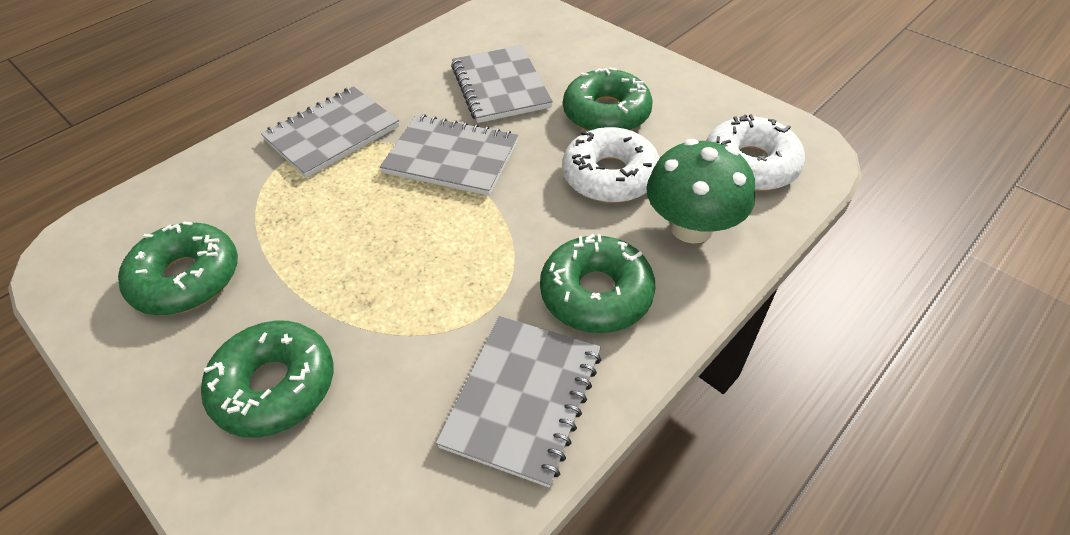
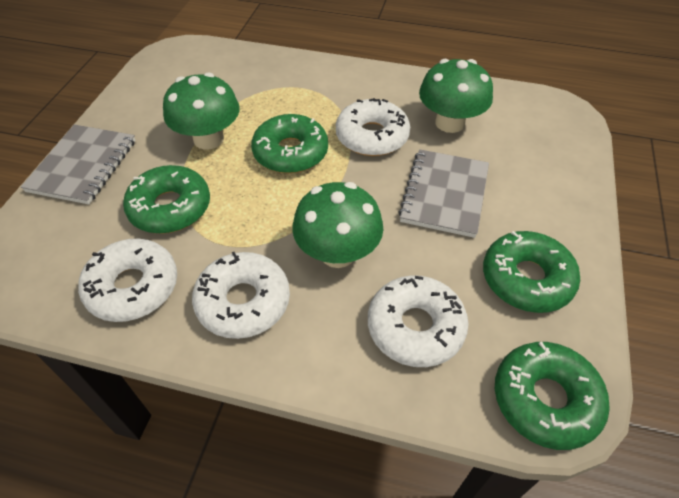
green mushroom: [646,139,755,244] = 1 -> [163,73,240,150] [292,182,383,268] [419,59,493,133] = 3
grey notebook: [261,86,399,178] [380,115,519,196] [436,316,601,488] [451,45,553,123] = 4 -> [21,124,136,204] [398,149,489,238] = 2
white donut: [562,127,660,203] [706,114,805,191] = 2 -> [78,239,177,322] [192,252,290,339] [336,98,410,156] [368,275,469,367] = 4

